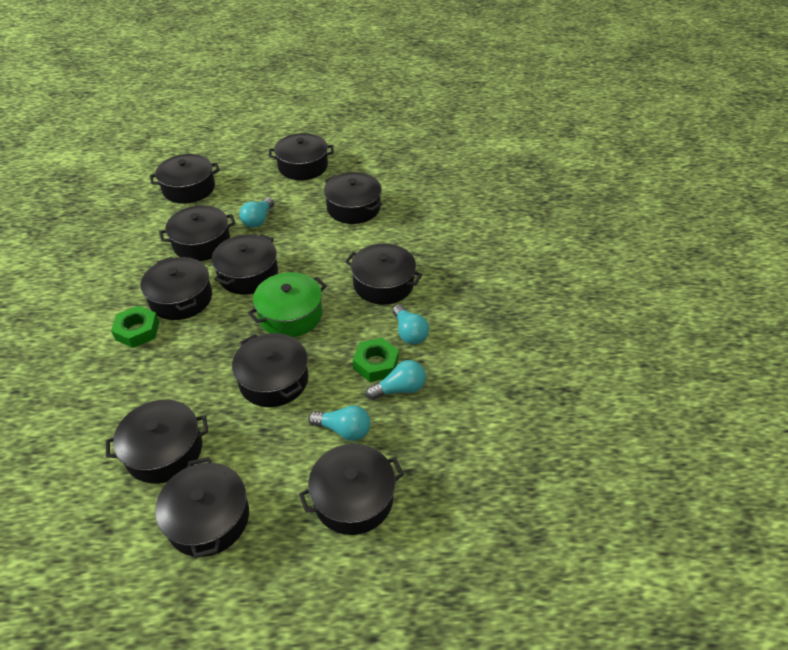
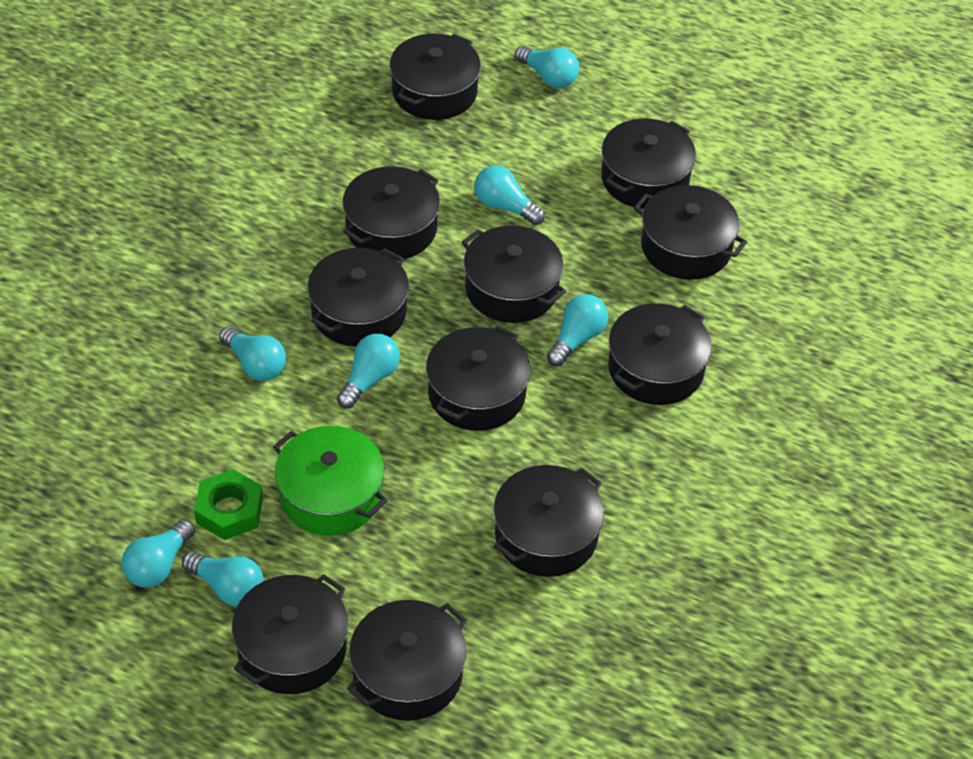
green nut: [111,305,159,348] [353,338,399,382] = 2 -> [194,469,263,540] = 1
turquoise light bulb: [240,197,274,228] [308,405,370,441] [366,360,426,400] [393,304,429,345] = 4 -> [122,519,195,587] [182,551,264,607] [219,327,286,381] [337,334,400,409] [474,166,545,225] [515,46,579,88] [547,294,608,366] = 7

